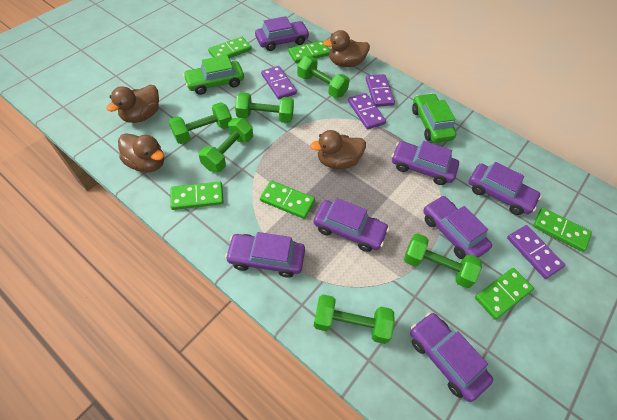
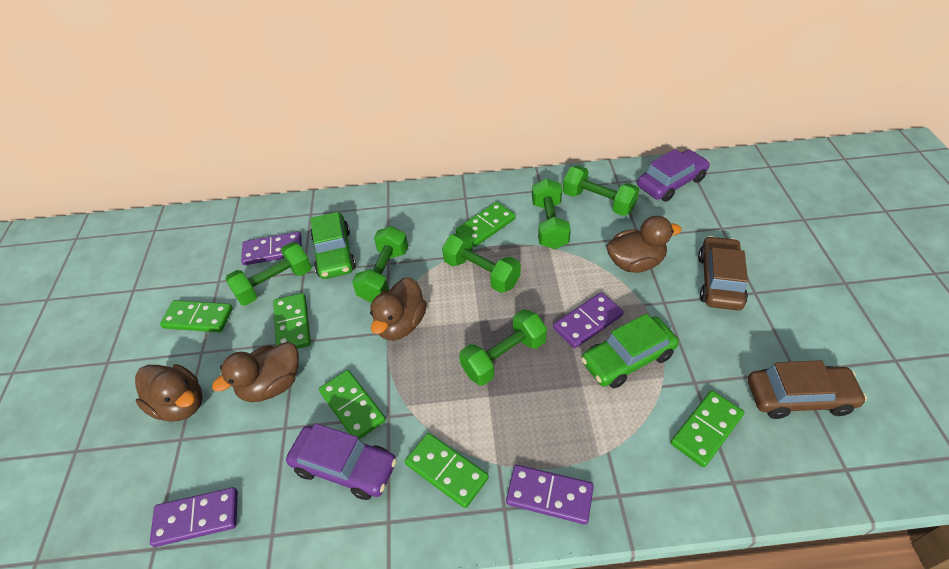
brown car: none = 0 -> [698,236,748,310] [748,360,867,419] = 2
purple car: [225,232,305,278] [255,16,310,51] [314,198,389,252] [392,141,459,185] [410,312,493,402] [423,195,492,259] [469,162,542,215] = 7 -> [286,423,397,500] [637,149,710,202] = 2

